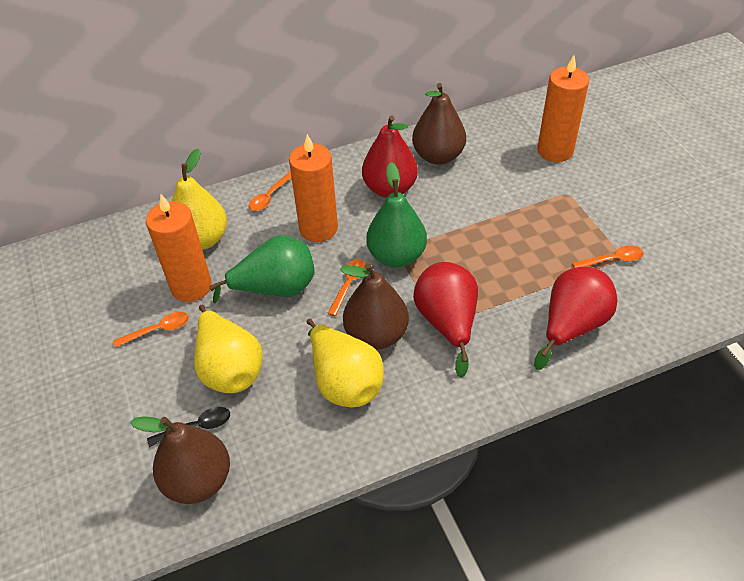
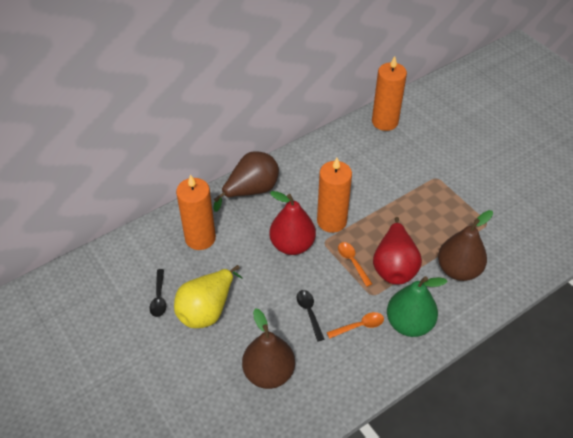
black spoon: [147,407,230,447] = 1 -> [150,269,166,317] [297,290,324,341] = 2
green pear: [209,235,315,303] [366,162,427,268] = 2 -> [387,276,447,337] = 1
orange spoon: [113,312,189,348] [249,172,291,211] [327,259,366,316] [572,245,644,268] = 4 -> [327,312,384,339] [338,242,372,287] = 2
red pear: [362,116,418,198] [413,262,478,378] [534,267,617,370] = 3 -> [269,191,316,255] [373,217,422,285] = 2
yellow pear: [172,149,227,250] [194,305,263,393] [307,319,384,407] = 3 -> [174,265,242,328] = 1

